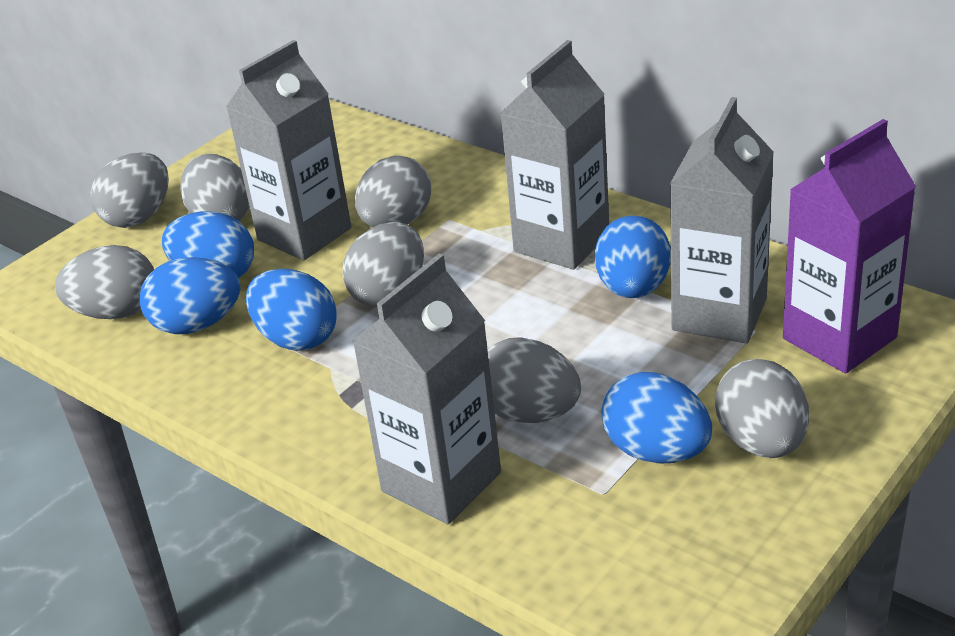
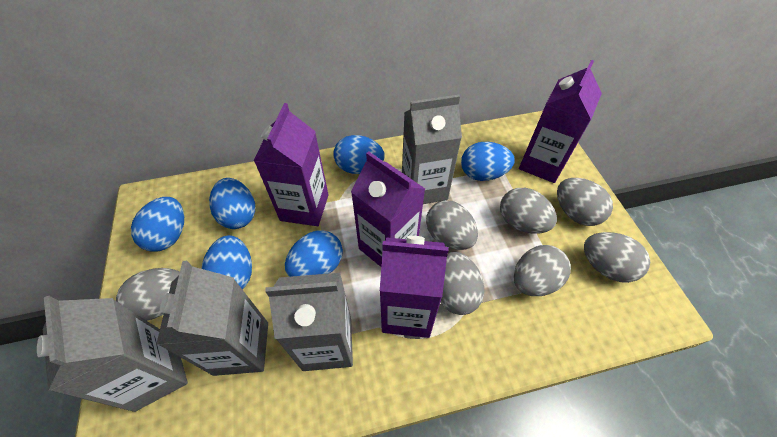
blue egg: [139,257,240,334] [162,211,254,278] [246,269,337,351] [595,216,671,298] [602,372,712,463] = 5 -> [131,197,184,252] [202,235,252,289] [209,178,255,229] [285,230,343,277] [333,135,385,174] [461,142,515,181] = 6
purple carton: [783,119,916,373] = 1 -> [254,103,329,226] [351,151,425,267] [380,236,449,338] [519,60,602,183] = 4

